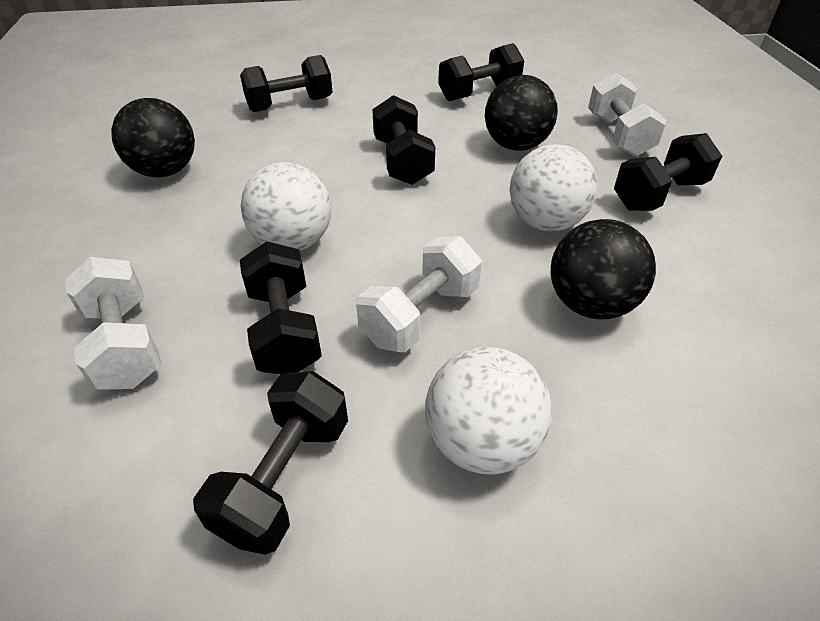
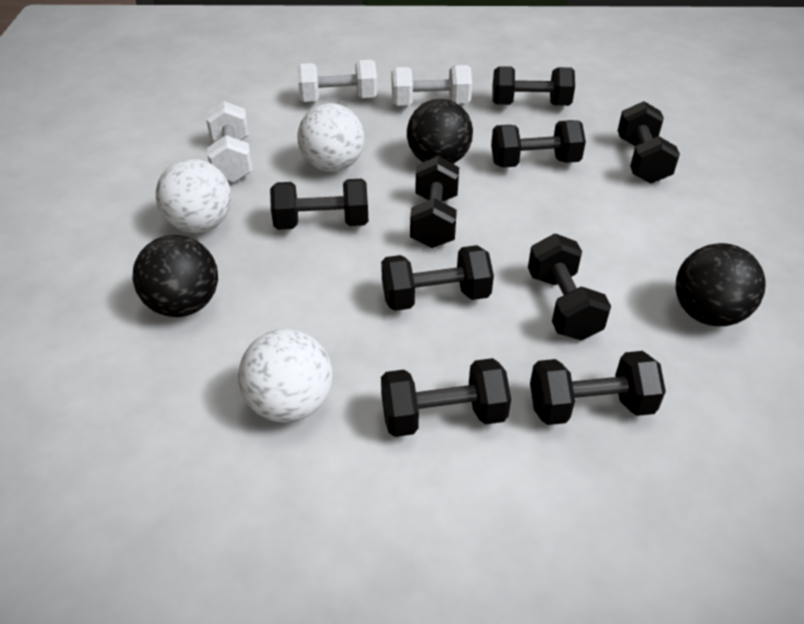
black dumbbell: [193,371,348,555] [240,55,333,112] [240,241,322,374] [372,95,435,185] [438,43,524,101] [614,133,722,211] = 6 -> [270,179,369,230] [381,245,494,311] [381,358,511,437] [410,156,459,248] [491,120,586,168] [492,66,575,106] [528,234,611,341] [530,351,666,425] [617,101,680,184] = 9

